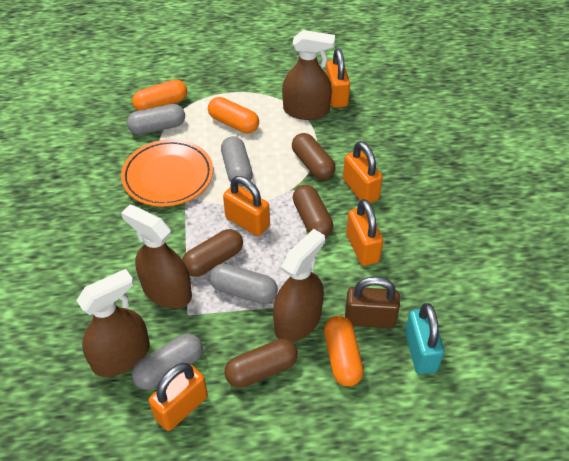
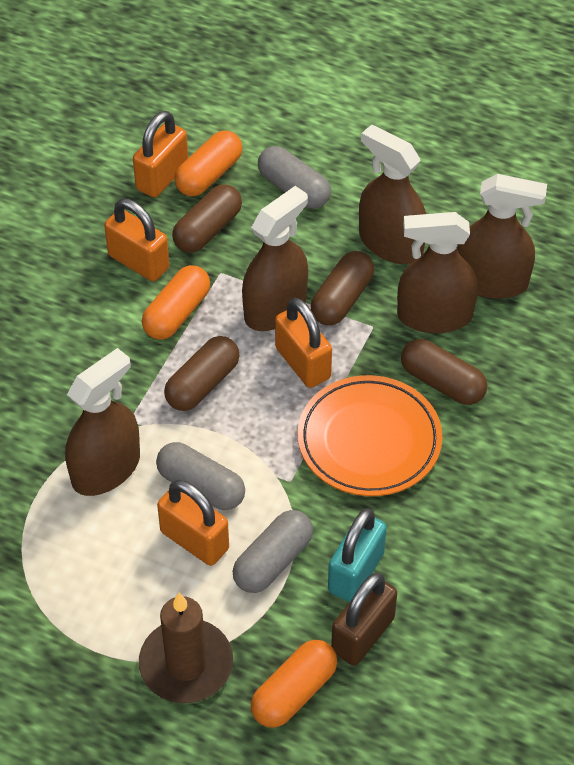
brown candle: none = 0 -> [139,593,233,703] = 1
brown spray bottle: [76,269,150,377] [121,205,192,308] [273,229,325,342] [282,30,335,120] = 4 -> [65,348,140,496] [242,186,308,331] [359,124,426,264] [397,212,478,333] [457,174,547,299] = 5
grey capsule: [127,104,185,135] [132,333,203,390] [210,263,278,304] [221,136,253,187] = 4 -> [156,442,245,510] [233,510,313,593] [258,146,331,209] = 3
orange padlock: [149,363,208,431] [223,176,270,236] [326,48,350,108] [343,141,383,203] [346,199,383,266] = 5 -> [104,199,169,281] [133,111,188,198] [157,480,229,566] [275,298,332,388] = 4

